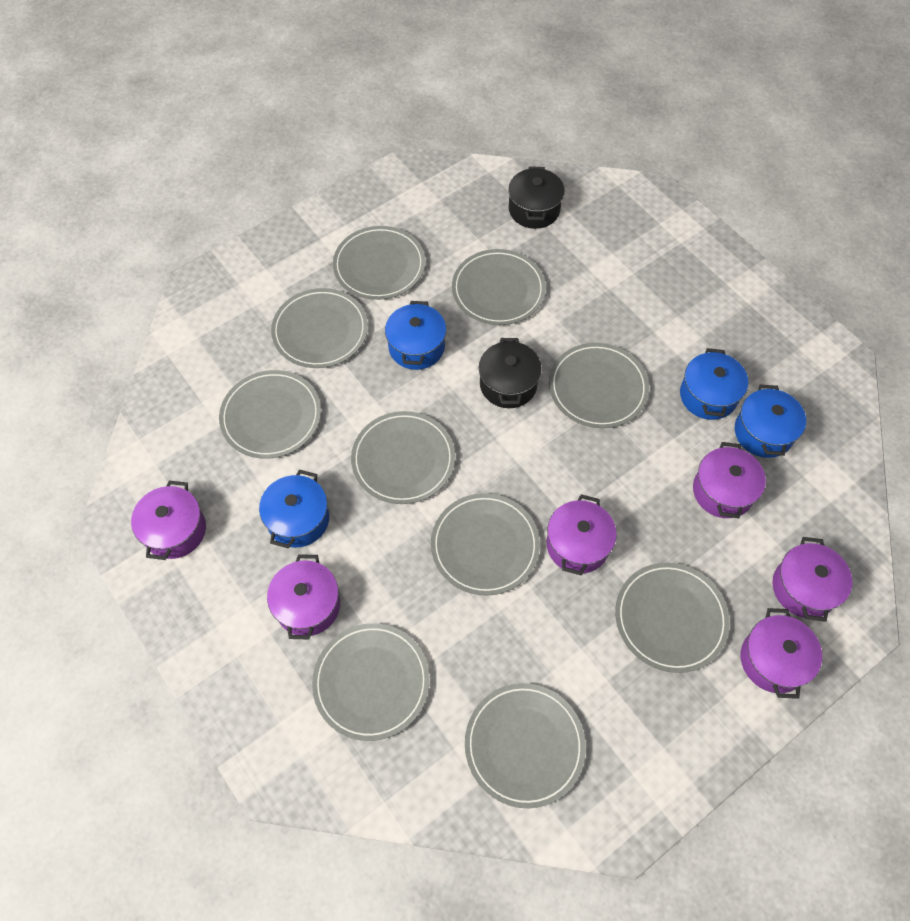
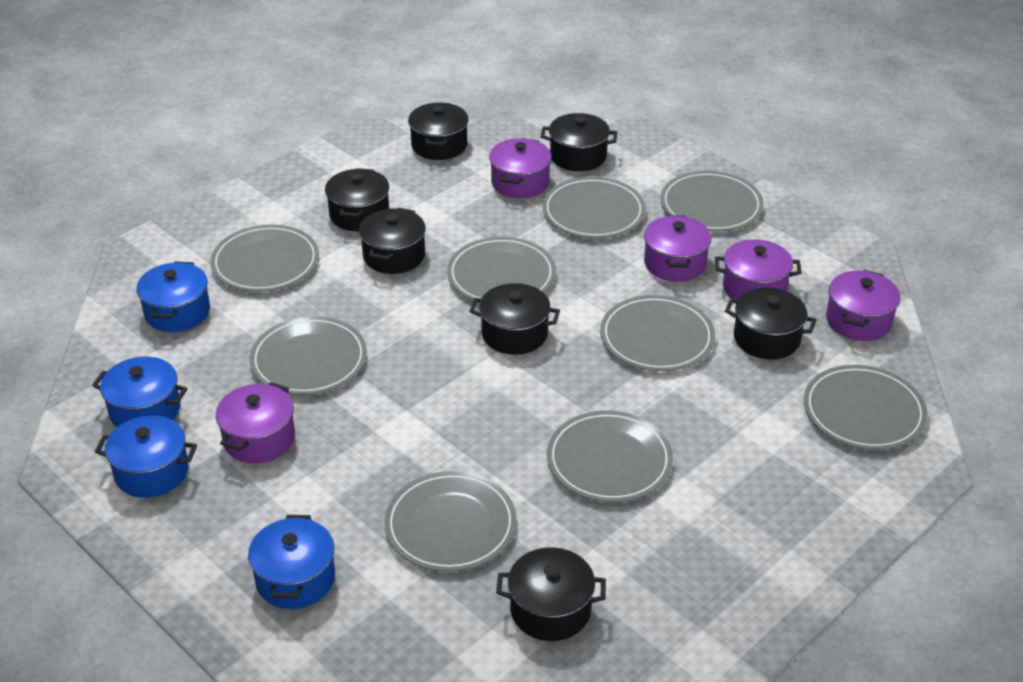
black pot: [479,338,542,408] [508,166,565,229] = 2 -> [325,168,389,231] [359,208,426,274] [408,103,469,160] [470,283,560,355] [496,547,606,641] [541,113,617,171] [725,288,817,360] = 7
grey plate: [219,370,321,459] [271,288,368,368] [312,623,430,741] [333,226,425,300] [351,411,455,504] [431,493,540,595] [452,249,546,325] [465,683,586,808] [549,343,649,428] [615,563,730,673] = 10 -> [210,225,319,292] [250,316,367,395] [384,471,517,572] [447,237,556,303] [543,177,646,238] [547,411,673,502] [600,295,715,371] [660,171,764,232] [804,365,927,450] = 9
purple pot: [131,480,206,560] [267,554,340,640] [546,494,617,576] [693,442,766,518] [741,608,822,699] [772,537,852,622] = 6 -> [216,382,295,464] [489,138,552,198] [644,215,711,282] [715,239,802,300] [826,270,901,341] = 5

